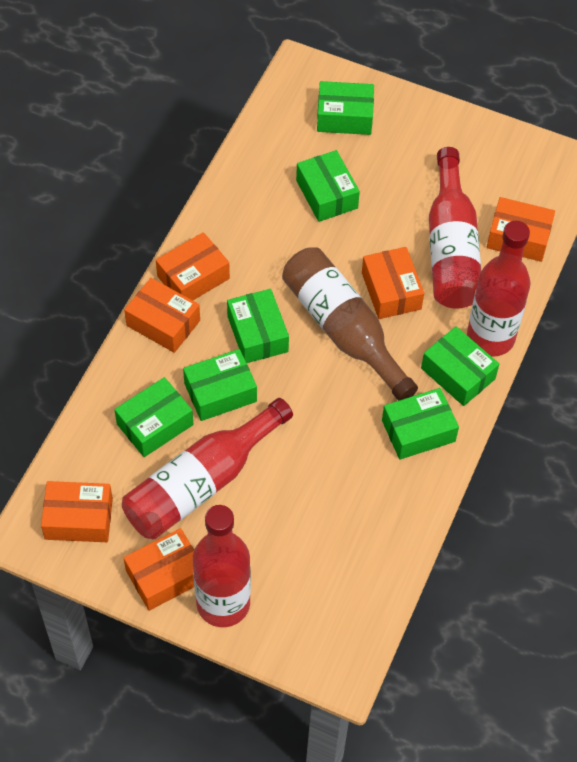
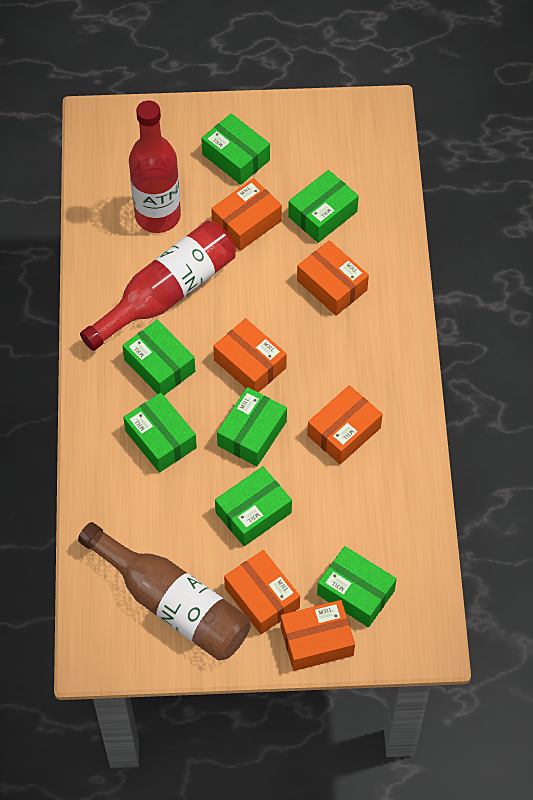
red bottle: [122,398,293,539] [193,505,251,627] [429,147,481,309] [467,221,530,357] = 4 -> [80,221,236,351] [129,100,181,233] = 2

